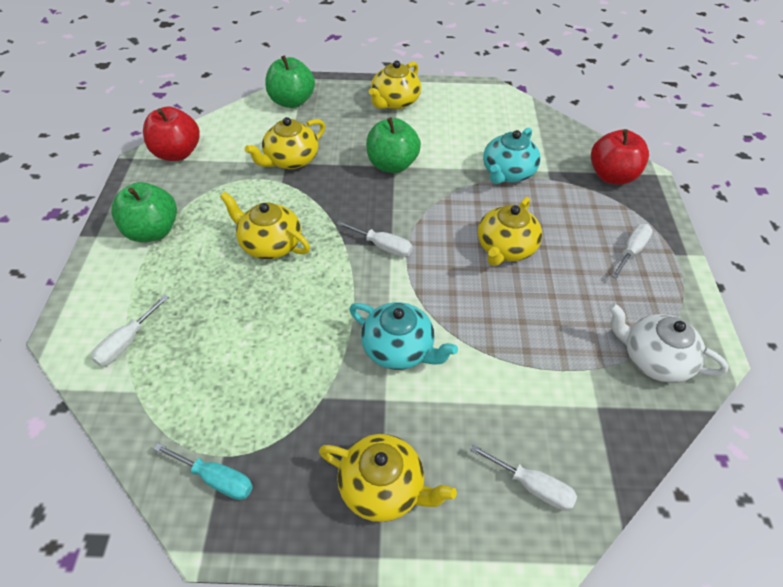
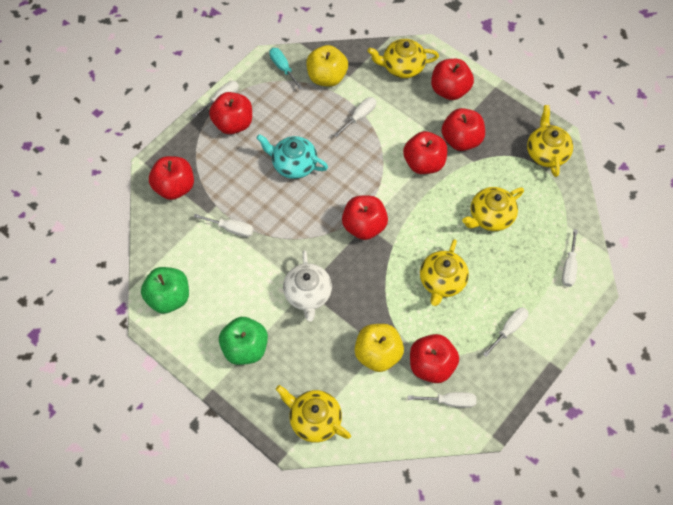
green apple: [111,182,177,242] [265,55,315,108] [366,118,421,173] = 3 -> [141,267,189,314] [219,317,268,365] = 2
red apple: [143,106,200,161] [591,129,649,185] = 2 -> [149,156,194,200] [209,92,252,134] [342,196,388,240] [403,131,447,174] [410,334,459,383] [431,59,474,100] [441,108,485,151] = 7
turquoise teapot: [349,302,458,370] [483,128,541,184] = 2 -> [256,134,328,179] = 1
white screwdriver: [91,294,169,366] [336,221,412,257] [470,444,577,511] [611,224,653,279] = 4 -> [192,81,239,118] [194,214,254,237] [334,97,376,137] [408,392,477,408] [483,307,529,357] [562,229,578,287] = 6
yellow apple: none = 0 -> [306,45,348,87] [355,324,404,372] = 2

